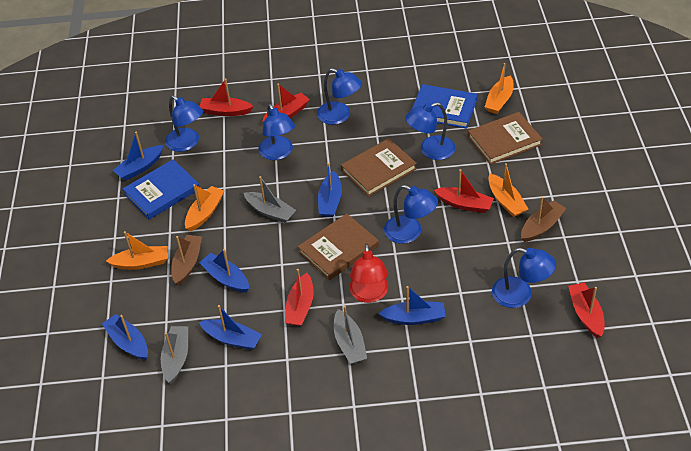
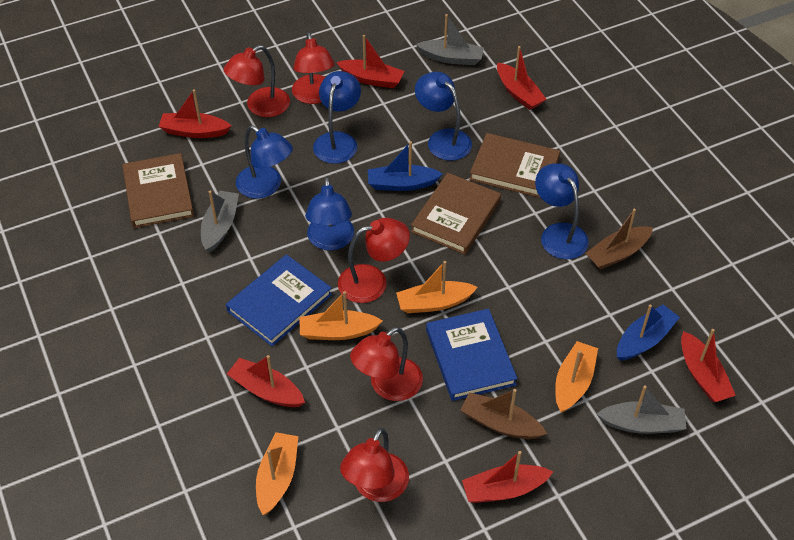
blue boat: [102,314,148,360] [113,132,163,181] [199,249,249,293] [199,305,262,350] [318,163,342,217] [378,286,446,325] = 6 -> [368,141,443,191] [617,304,680,361] = 2
blue lamp: [165,96,203,152] [259,104,295,160] [317,68,362,125] [384,185,438,244] [405,102,455,160] [492,248,556,308] = 6 -> [236,125,293,199] [305,177,354,250] [313,71,361,164] [415,72,472,161] [535,163,589,259] = 5
red boat: [199,78,253,116] [262,84,310,123] [285,269,314,326] [434,169,494,213] [568,282,605,338] = 5 -> [158,89,231,138] [227,355,305,407] [336,35,404,88] [462,451,553,503] [497,46,547,110] [681,329,736,402] = 6
red lamp: [349,243,388,303] = 1 -> [224,45,290,117] [292,32,335,104] [338,218,410,303] [340,428,409,502] [350,327,423,401] = 5

